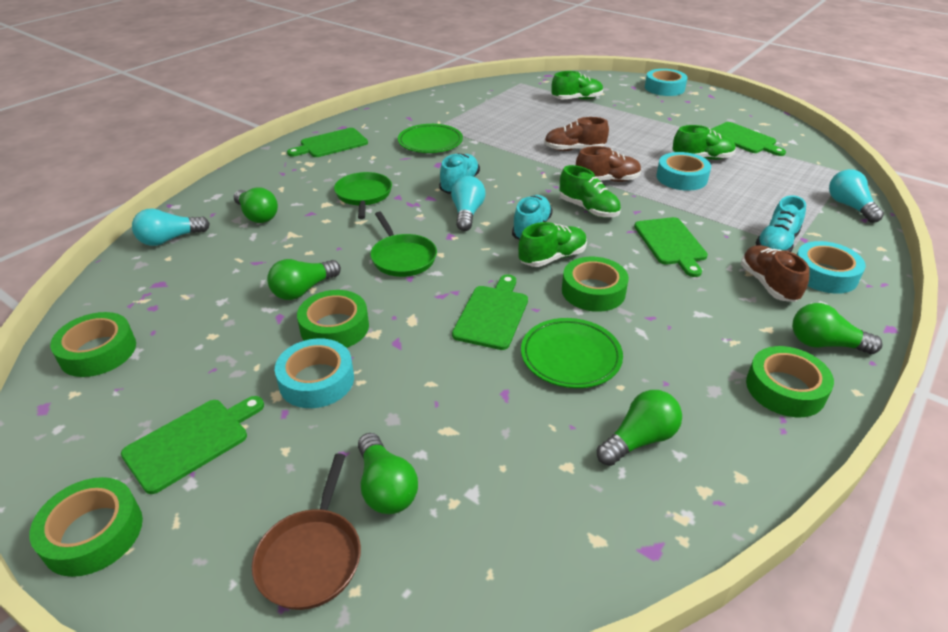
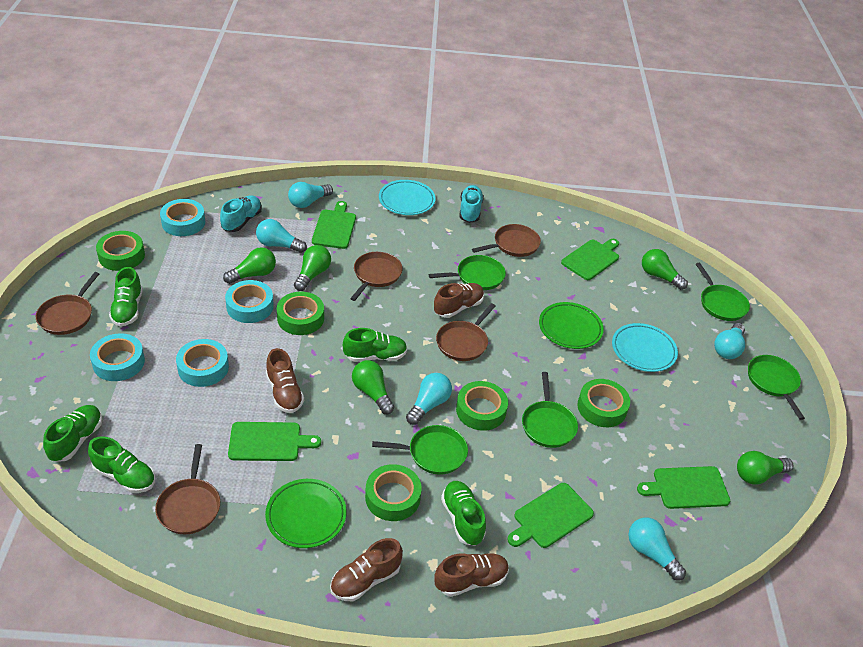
brown pan: [252,453,361,610] = 1 -> [36,272,99,335] [155,444,220,534] [350,252,402,301] [436,303,496,361] [472,224,541,257] = 5
brown shoe: [544,117,609,151] [576,146,641,182] [741,245,810,302] = 3 -> [266,348,304,413] [330,538,403,601] [434,283,484,318] [434,553,509,597] = 4
green pan: [334,172,392,219] [370,212,437,277] = 2 -> [372,425,468,475] [429,255,506,290] [522,372,578,448] [696,263,750,321] [748,355,805,420] = 5
green shoe: [518,222,587,267] [551,71,603,100] [560,165,621,218] [672,125,736,160] = 4 -> [43,405,102,462] [88,436,155,493] [109,267,143,327] [343,328,407,362] [441,481,486,546] = 5
turquoise light bulb: [132,208,210,246] [451,176,485,231] [829,169,884,223] = 3 -> [256,219,307,253] [288,182,333,208] [406,373,452,425] [628,518,686,580] [714,323,745,359] = 5
turquoise plate: none = 0 -> [379,180,435,215] [612,323,678,372] = 2
turquoise shoe: [439,153,480,194] [512,195,553,240] [756,195,806,252] = 3 -> [220,195,262,232] [459,185,484,223] = 2

